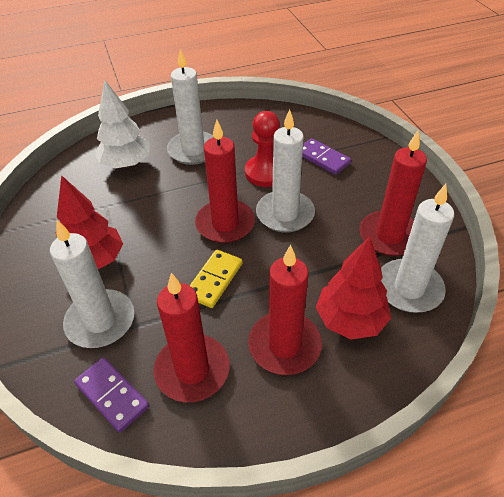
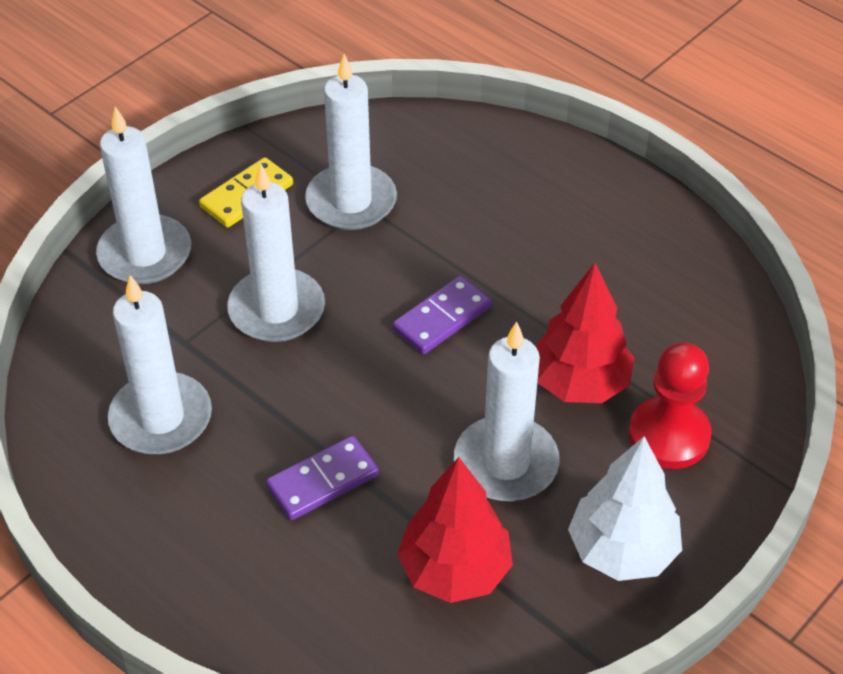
red candle: [154,273,230,402] [195,119,255,243] [248,245,322,375] [359,131,427,256] = 4 -> none = 0
white candle: [50,220,134,348] [167,49,214,165] [256,109,315,233] [381,184,454,313] = 4 -> [96,107,191,284] [108,275,212,454] [227,163,325,342] [305,54,397,230] [454,321,560,501] = 5

